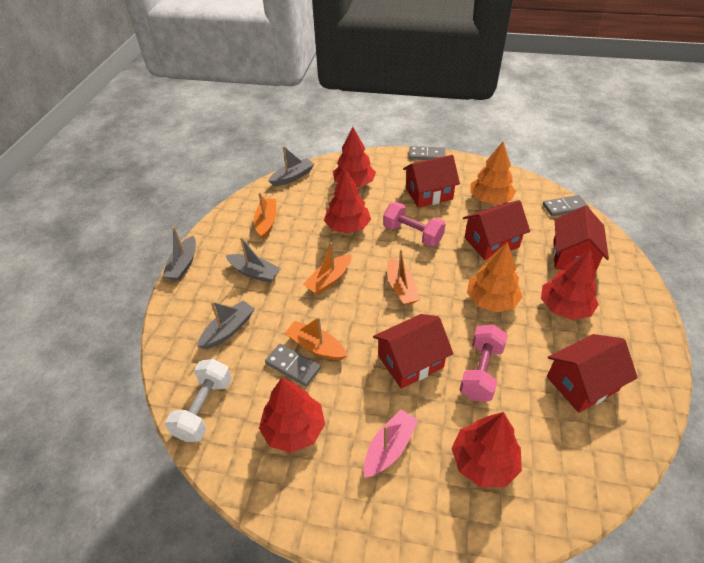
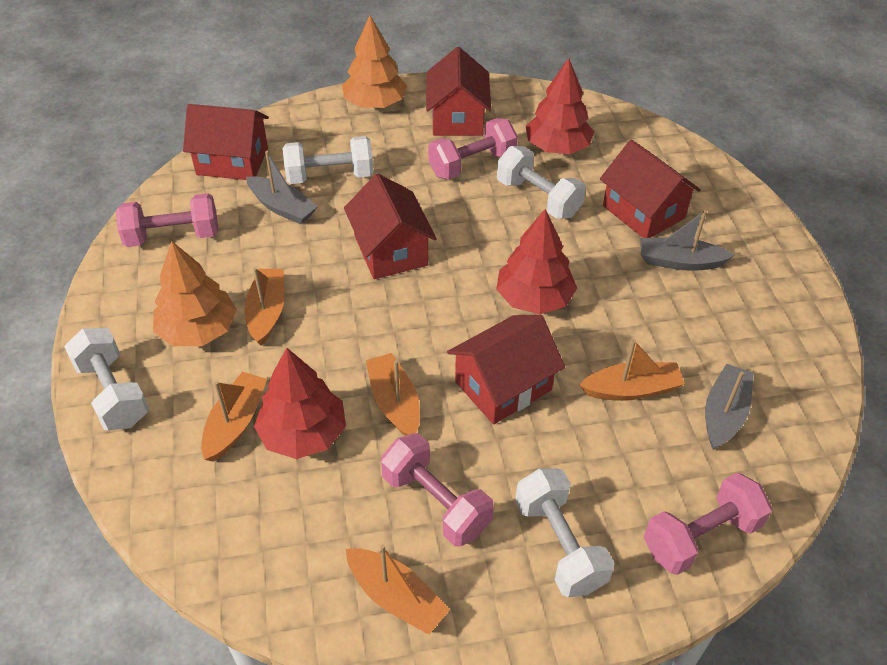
grey boat: [162,227,196,281] [197,301,255,349] [226,237,281,283] [268,146,314,186] = 4 -> [246,151,318,224] [641,210,735,271] [705,364,754,450] = 3
grey domino: [265,344,321,386] [409,146,445,160] [543,195,589,216] = 3 -> none = 0
orange boat: [254,193,277,239] [285,317,347,360] [303,242,352,295] [387,249,420,306] = 4 -> [201,372,267,462] [244,267,285,345] [346,544,450,635] [366,353,420,436] [579,339,685,401] = 5
pink boat: [364,410,418,478] = 1 -> none = 0
pink dumbbell: [383,202,445,247] [460,325,508,401] = 2 -> [116,193,218,247] [381,433,494,547] [428,118,518,180] [644,473,772,575] = 4
red tree: [259,378,325,453] [324,169,371,234] [333,127,376,187] [451,412,522,487] [541,249,599,320] = 5 -> [254,348,346,459] [496,209,577,314] [526,58,594,154] = 3
white dumbbell: [165,359,232,442] = 1 -> [64,328,149,430] [283,136,374,184] [497,146,586,219] [515,469,614,597] = 4

